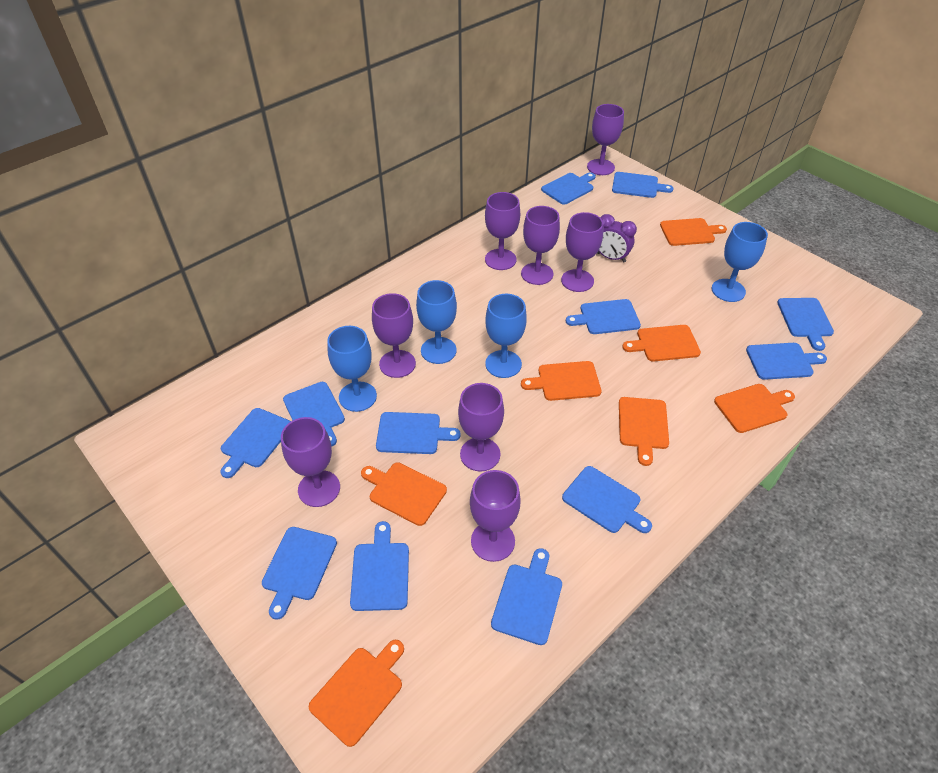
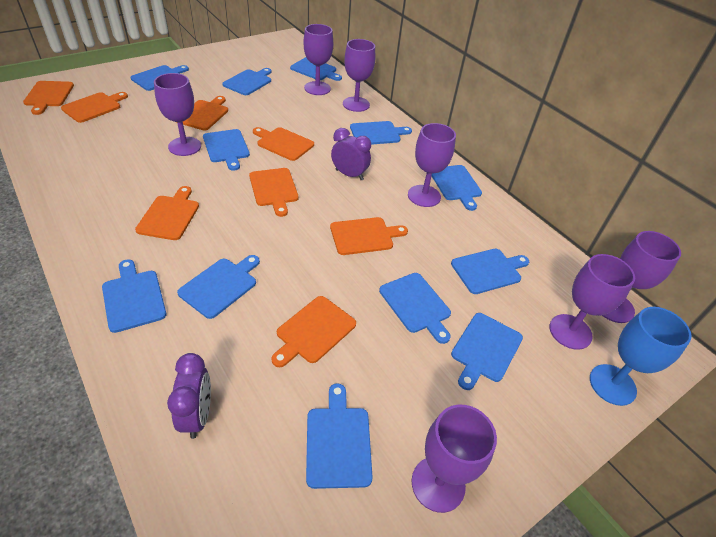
blue goblet: [327,326,377,412] [416,280,457,364] [485,294,527,378] [712,222,768,302] = 4 -> [590,307,692,406] = 1
orange cutting board: [309,640,404,747] [361,462,447,526] [521,361,602,401] [619,397,669,466] [622,325,701,362] [660,218,727,246] [714,384,795,433] = 7 -> [23,81,74,115] [61,92,128,123] [135,186,199,240] [183,96,228,130] [249,168,299,217] [253,127,314,161] [271,296,356,367] [330,217,408,255] = 8
purple clock: [597,214,637,263] = 1 -> [167,353,211,439] [331,128,371,180] = 2
purple goblet: [281,417,340,507] [372,293,416,378] [458,383,504,471] [470,470,521,562] [485,192,520,270] [521,206,560,285] [561,212,603,292] [587,104,624,175] = 8 -> [154,73,201,156] [303,24,333,95] [343,39,375,112] [408,123,456,207] [412,405,497,513] [549,254,635,350] [602,231,681,323] = 7

